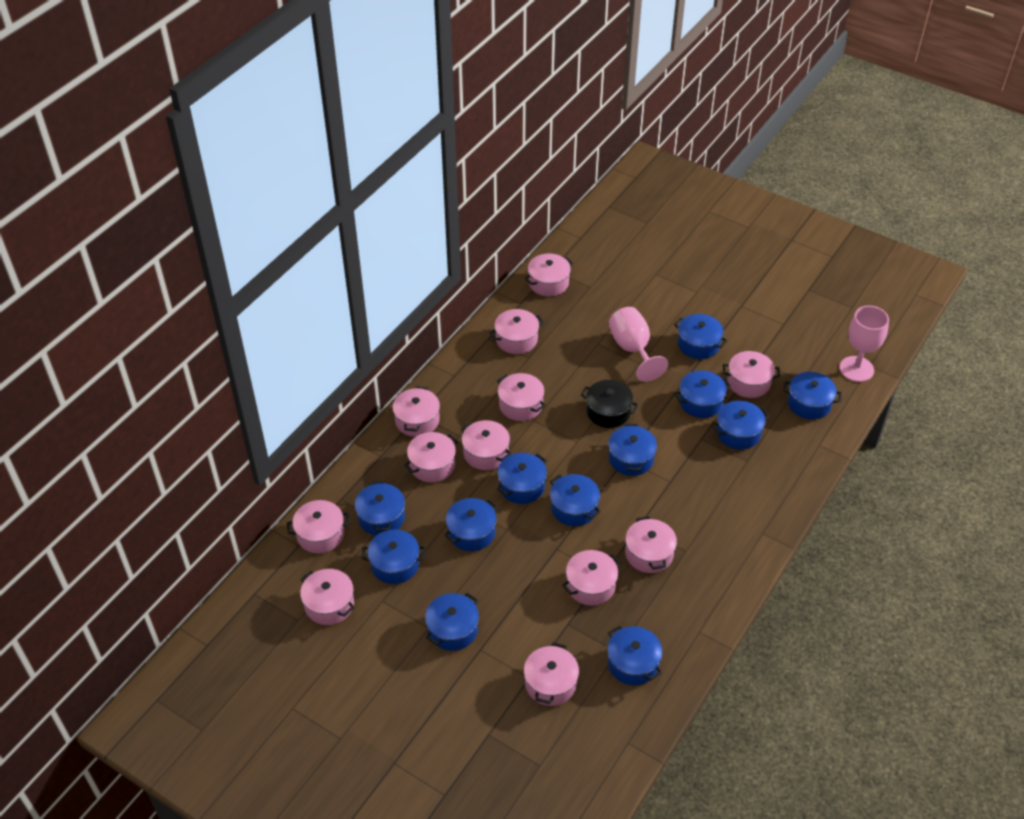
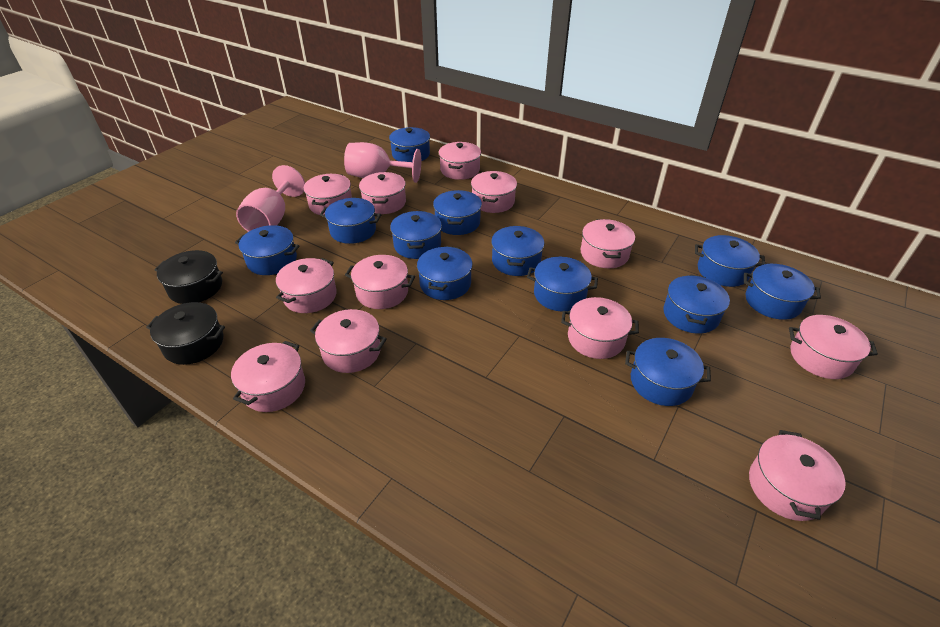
black pot: [581,380,639,428] = 1 -> [146,302,225,365] [154,250,223,304] = 2

